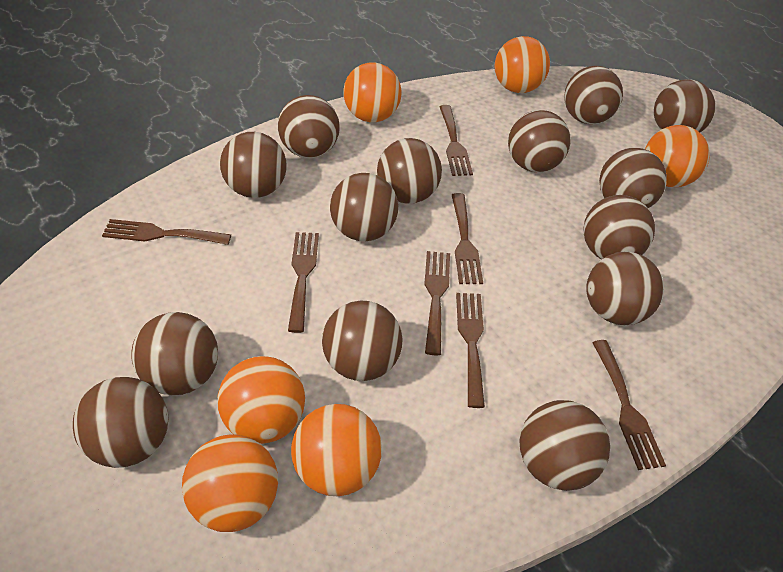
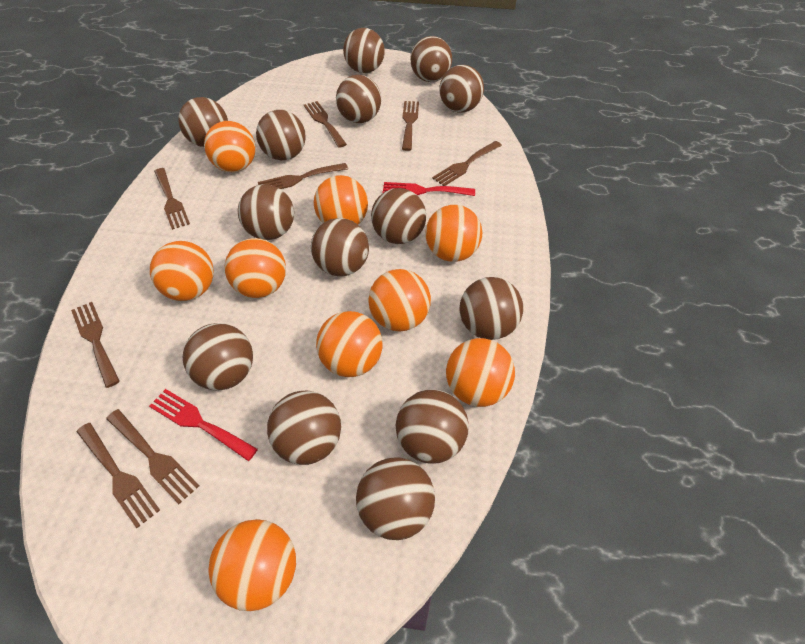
brown fork: [102,219,231,245] [288,232,319,333] [424,251,450,355] [439,105,473,176] [452,193,483,284] [456,293,485,408] [592,340,666,470] = 7 -> [71,302,120,388] [77,423,160,528] [106,409,199,504] [154,168,190,230] [258,163,348,189] [304,101,347,148] [402,101,419,151] [432,141,502,186] = 8
orange ball: [182,434,278,532] [218,356,305,444] [291,404,382,496] [343,63,402,122] [495,36,550,93] [645,125,710,187] = 6 -> [150,241,214,301] [204,121,256,172] [208,519,296,611] [224,238,286,298] [314,175,368,224] [316,311,382,377] [368,269,431,331] [425,205,482,262] [446,338,515,407] = 9
red fork: none = 0 -> [149,389,258,461] [383,182,475,196] = 2

